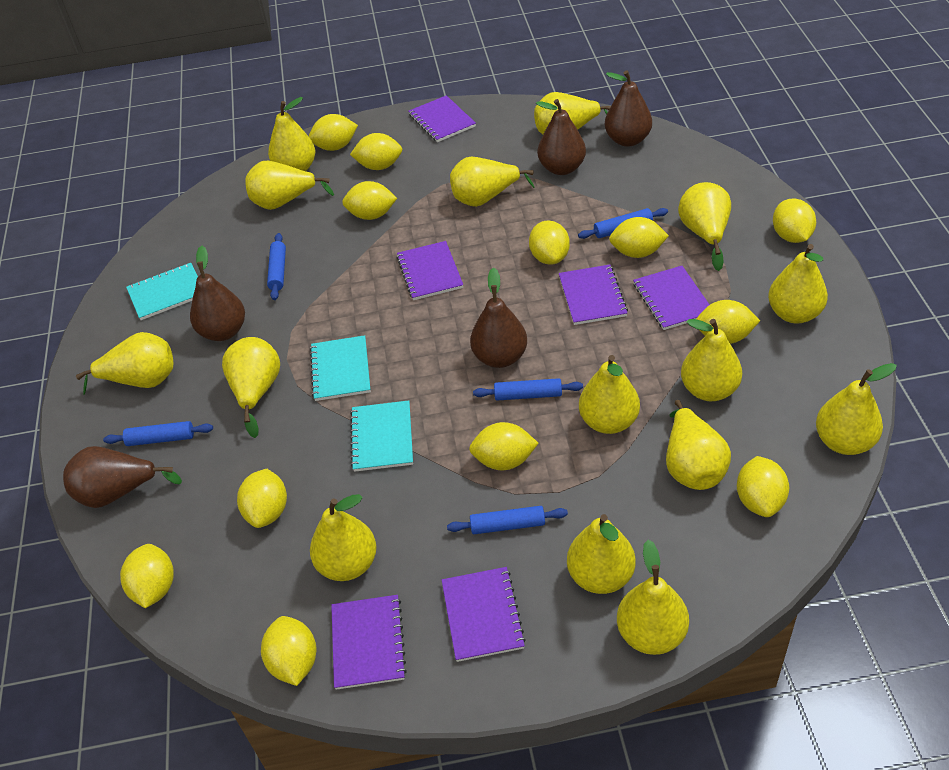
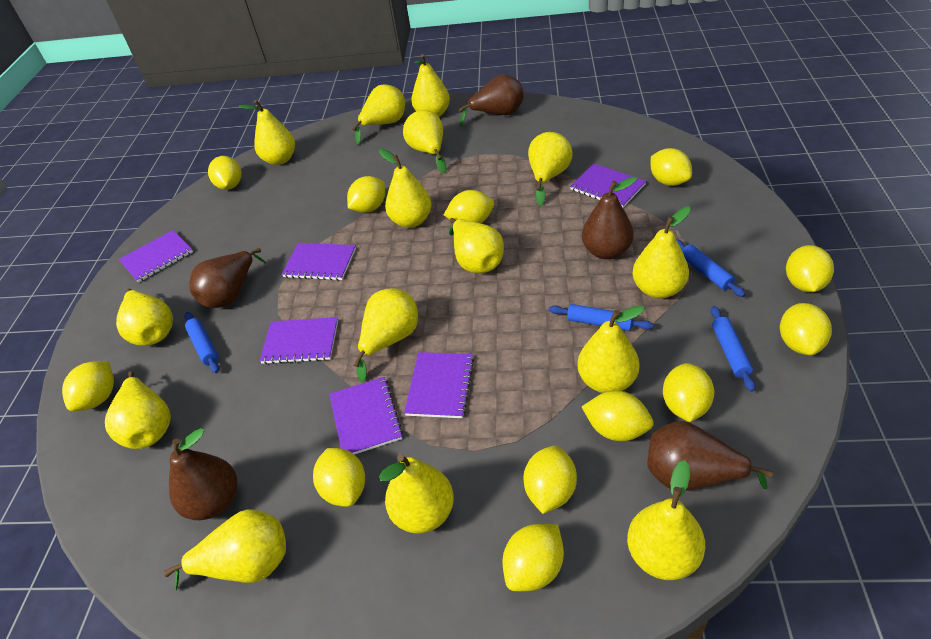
blue rolling pin: [103,421,213,446] [267,233,286,300] [447,506,568,534] [473,378,583,401] [578,208,668,239] = 5 -> [185,312,219,373] [549,304,653,331] [676,239,746,297] [711,306,755,392] = 4
turquoise notebook: [126,263,198,320] [310,335,371,401] [350,401,413,472] = 3 -> none = 0

